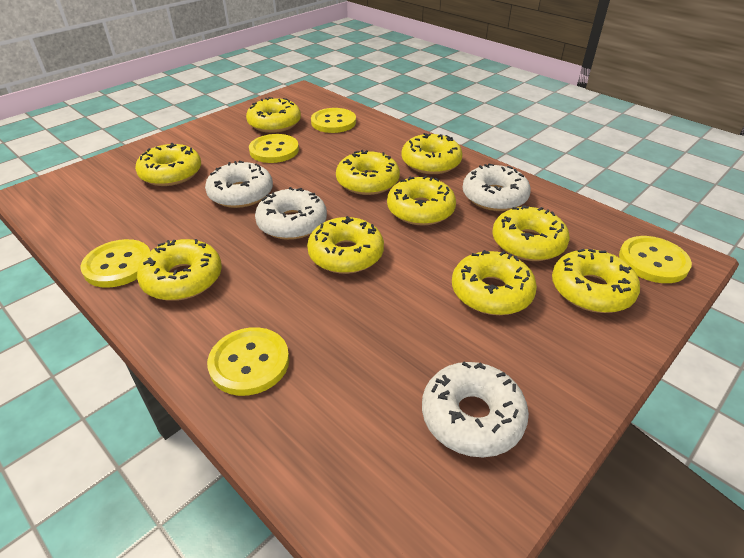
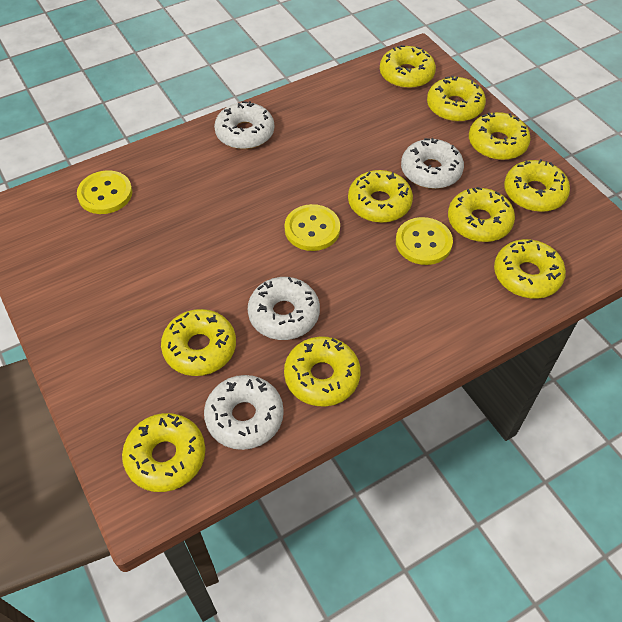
yellow button: [81,239,150,288] [207,327,289,396] [249,134,299,163] [311,108,356,133] [619,236,692,283] = 5 -> [77,170,132,214] [285,204,340,251] [396,217,453,265] = 3

